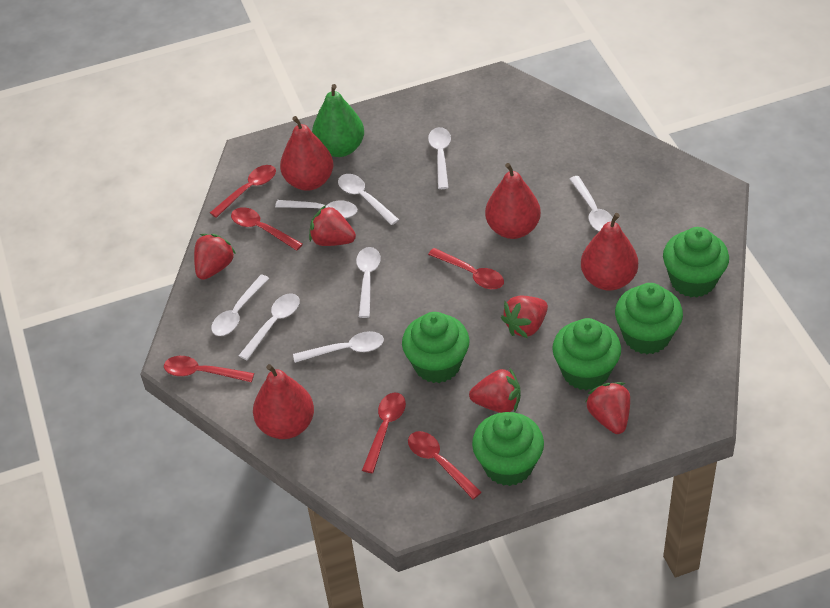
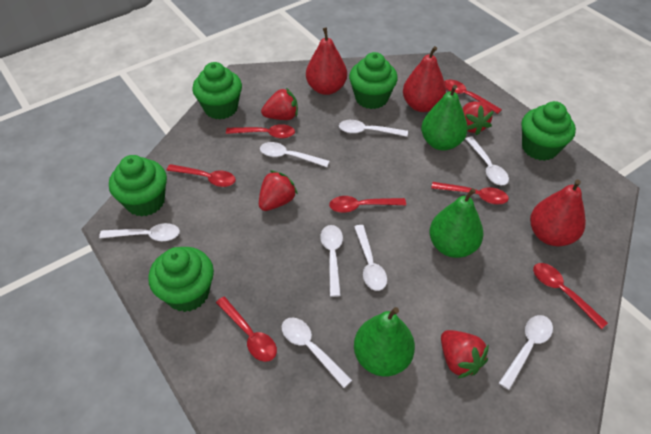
green pear: [312,84,364,157] = 1 -> [354,307,415,377] [421,85,468,151] [429,188,483,258] = 3
red pear: [253,364,314,439] [280,116,333,191] [485,163,541,239] [581,213,638,291] = 4 -> [306,27,347,95] [403,46,446,112] [530,180,586,246] = 3
red spoon: [164,356,254,382] [210,165,276,218] [231,207,303,251] [362,393,406,473] [408,431,482,499] [428,248,504,289] = 6 -> [166,164,236,187] [216,297,277,362] [226,124,295,139] [329,196,406,213] [431,182,509,204] [444,79,502,114] [533,263,608,329] = 7
red strawberry: [194,234,236,280] [309,205,356,246] [469,368,521,413] [501,296,548,338] [586,382,630,434] = 5 -> [259,170,298,211] [261,88,298,120] [441,330,489,379] [463,102,494,135] = 4

